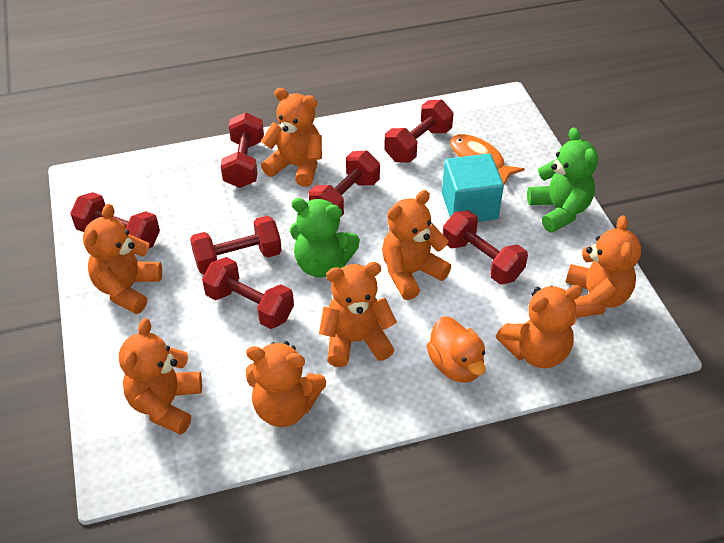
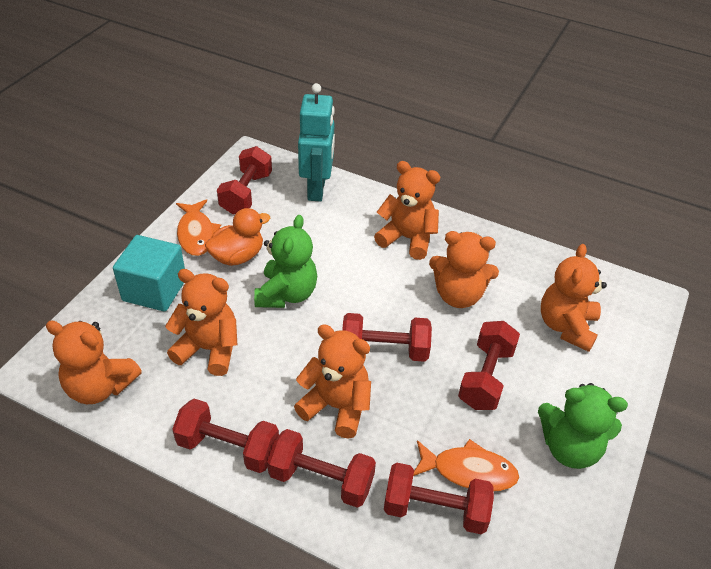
orange fish: [450,134,525,185] = 1 -> [176,199,221,256] [413,439,519,491] = 2
orange teddy bear: [83,204,162,314] [119,318,202,435] [246,341,326,427] [261,88,322,187] [319,262,397,367] [382,190,451,300] [496,285,582,368] [565,215,641,318] = 8 -> [46,320,142,404] [165,269,237,376] [294,324,371,439] [374,161,440,260] [429,231,499,308] [541,244,607,352] = 6
red dumbbell: [70,192,160,248] [190,216,282,274] [202,257,294,329] [221,112,264,188] [309,151,380,215] [384,100,454,162] [443,210,528,284] = 7 -> [172,399,279,473] [217,146,272,214] [267,429,376,508] [342,313,432,362] [384,463,494,535] [458,321,520,410] = 6
turquoise robot: none = 0 -> [298,83,335,202] = 1

